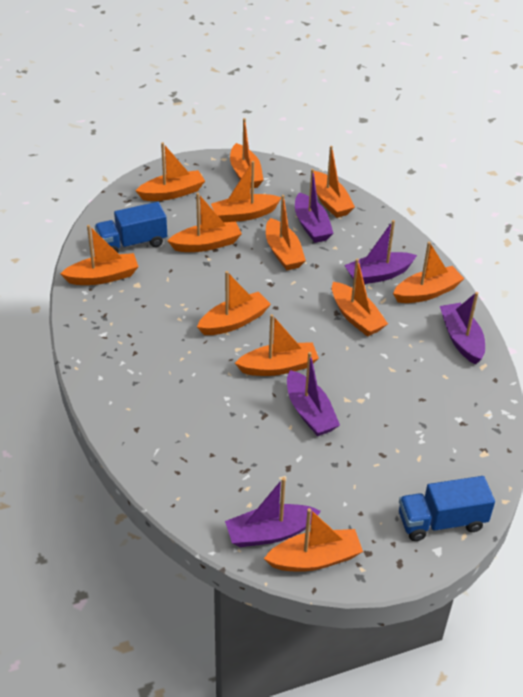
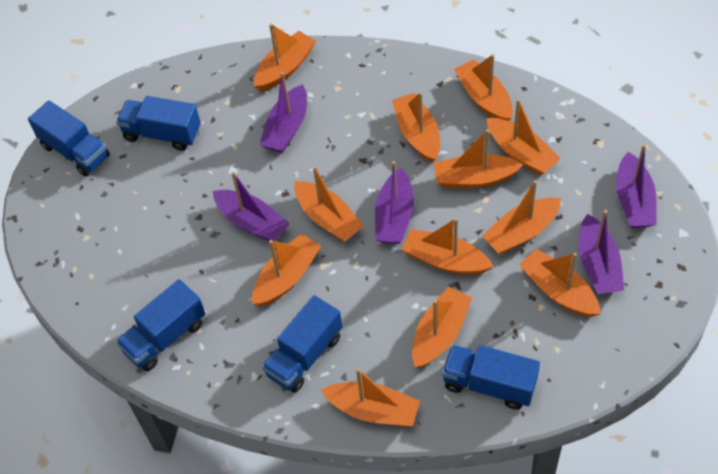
blue truck: [95,202,167,253] [399,476,495,541] = 2 -> [28,100,110,176] [116,96,201,151] [116,279,205,371] [262,295,342,393] [442,345,540,410] = 5

